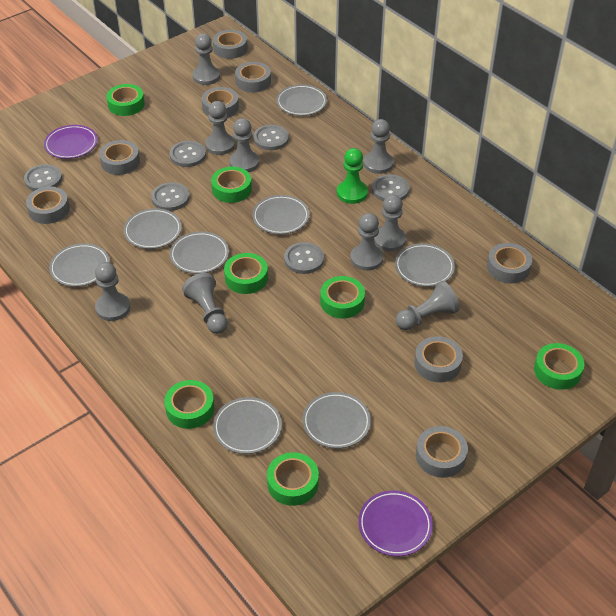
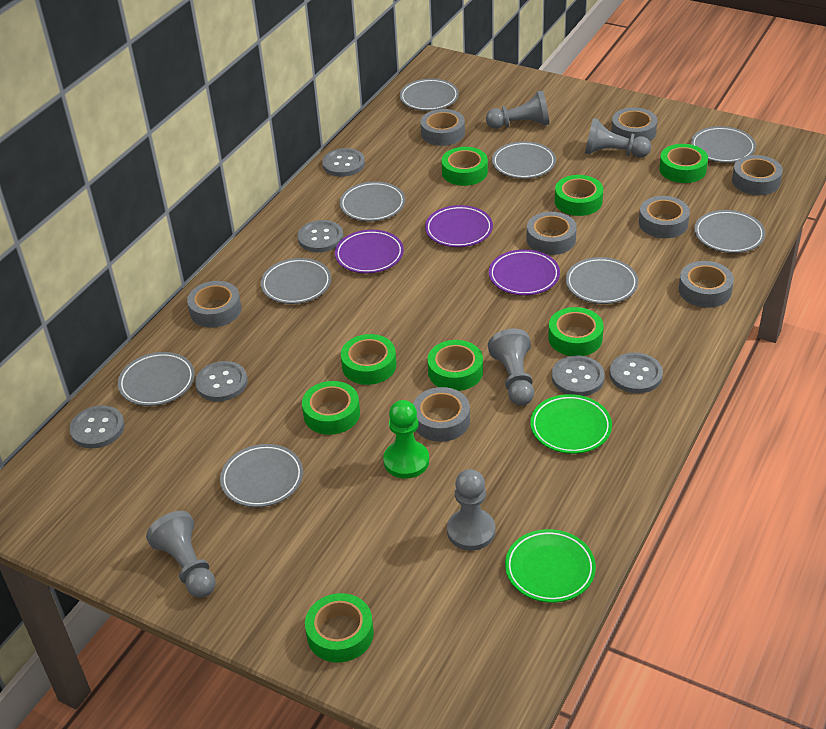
green plate: none = 0 -> [505,529,596,603] [530,394,612,454] = 2
green tape: [106,84,145,116] [164,380,214,429] [211,167,252,203] [224,253,268,294] [267,452,319,506] [320,276,365,319] [534,343,585,390] = 7 -> [302,381,360,435] [305,593,374,663] [341,334,396,385] [427,340,483,391] [441,147,488,186] [548,307,604,356] [555,175,603,216] [659,144,708,183] = 8
grey pawn: [95,262,130,321] [182,273,228,334] [192,33,220,85] [205,101,235,155] [229,118,259,172] [350,213,383,271] [363,119,394,174] [374,194,406,252] [396,281,460,330] = 9 -> [146,511,216,598] [447,469,495,551] [486,90,549,129] [488,328,534,406] [585,118,651,157] = 5
grey plate: [49,243,110,287] [123,208,182,249] [170,231,229,274] [213,397,282,454] [252,195,309,234] [276,85,327,116] [302,392,371,449] [395,243,455,287] = 8 -> [118,352,195,406] [220,444,303,507] [261,258,331,304] [340,181,405,221] [400,78,459,111] [492,141,556,179] [566,257,638,304] [691,126,756,163] [694,210,765,253] = 9
purple plate: [44,125,98,159] [358,490,433,556] = 2 -> [335,230,404,273] [425,205,493,247] [489,249,560,295] = 3

